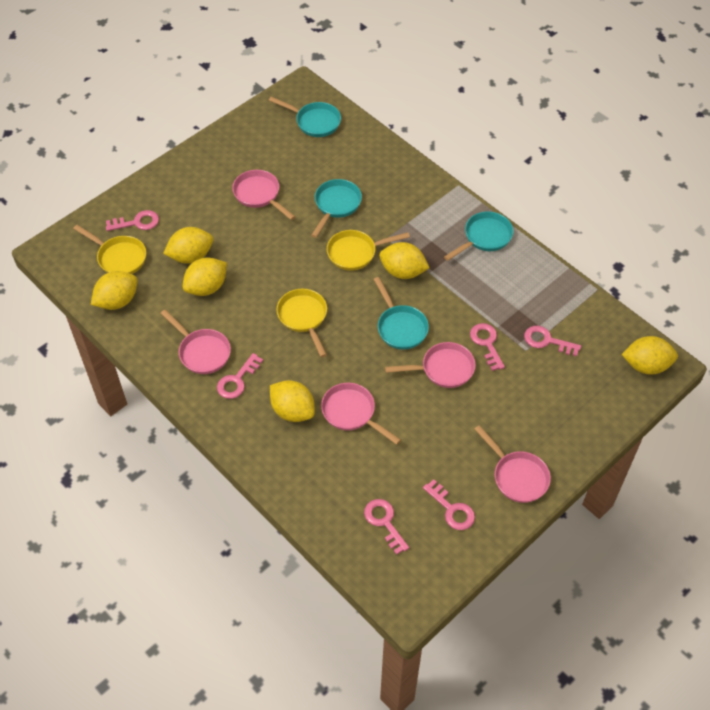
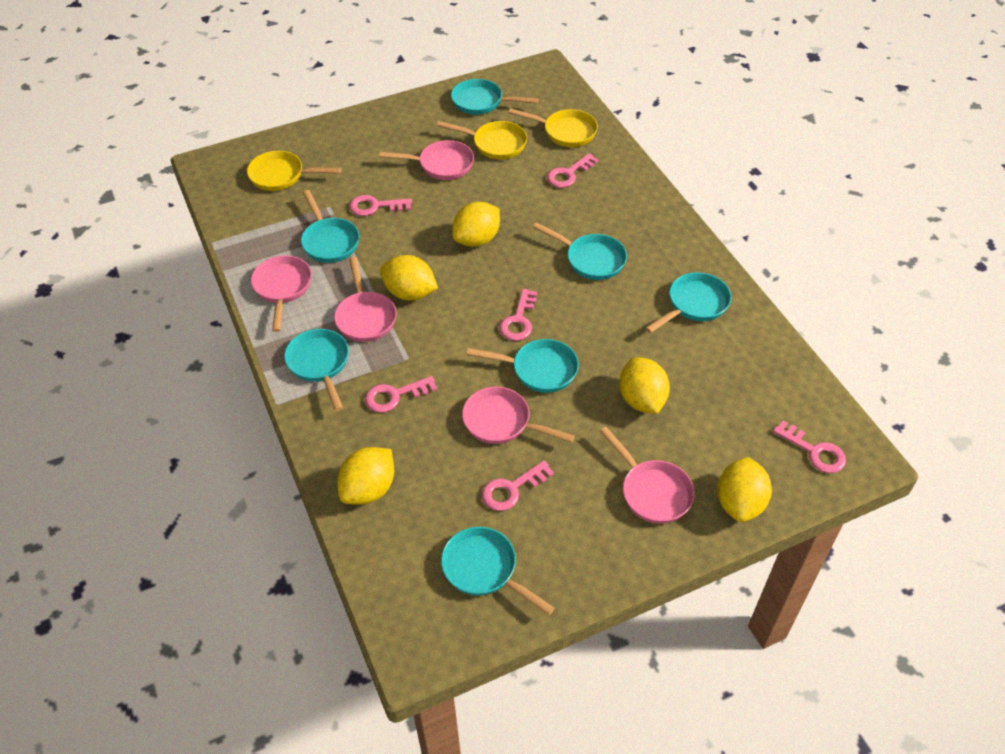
turquoise pan: [269,97,341,137] [311,179,362,238] [373,277,429,350] [444,211,513,261] = 4 -> [284,329,349,411] [301,190,359,263] [441,527,555,615] [451,79,539,115] [467,339,579,393] [533,222,627,280] [645,272,731,333] = 7
yellow lemon: [91,271,137,310] [163,227,213,264] [183,257,227,296] [270,380,315,422] [379,242,430,279] [622,336,678,374] = 6 -> [337,447,394,505] [380,255,438,301] [452,202,500,247] [619,357,670,414] [717,457,772,522] = 5

